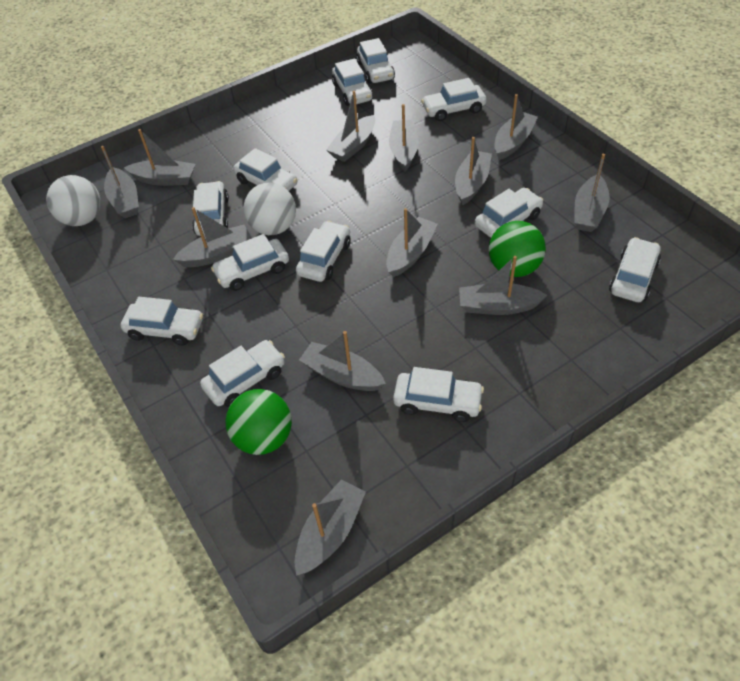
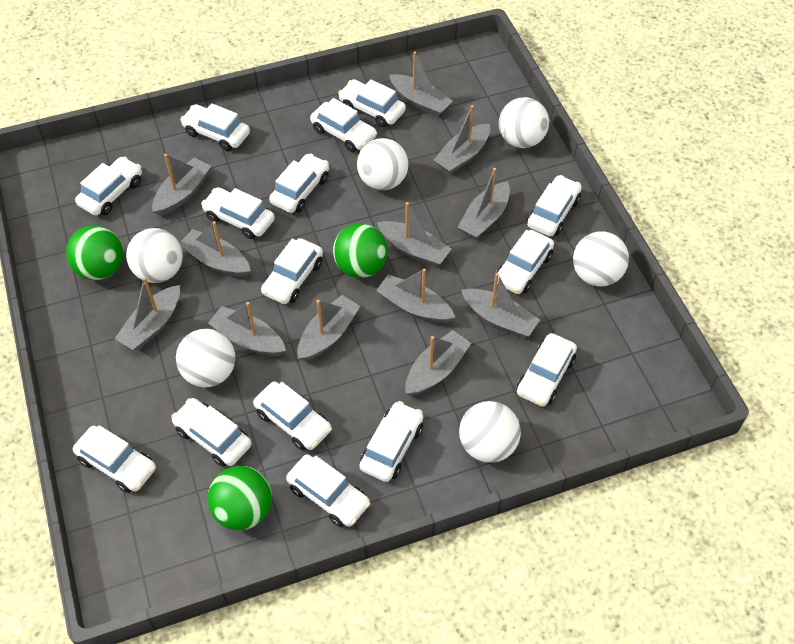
green ball: [225,389,292,455] [489,221,546,277] = 2 -> [66,225,123,280] [208,466,272,530] [333,223,388,278] = 3
white ball: [46,175,101,226] [243,183,296,235] = 2 -> [126,228,183,283] [176,329,235,387] [357,138,409,190] [459,401,521,463] [499,97,549,148] [573,231,629,287] = 6
white car: [121,297,203,346] [192,181,229,236] [200,340,285,407] [211,234,289,291] [233,148,297,191] [296,221,351,282] [332,59,373,106] [356,38,395,84] [393,367,484,422] [421,78,487,121] [475,188,544,238] [609,237,661,302] = 12 -> [73,425,156,493] [75,156,142,216] [171,398,252,467] [180,103,250,151] [201,187,275,239] [253,381,332,450] [261,238,323,304] [269,153,329,213] [286,454,371,527] [310,98,377,152] [338,79,406,127] [359,401,423,482] [495,230,554,294] [517,333,577,407] [527,175,582,237] = 15

